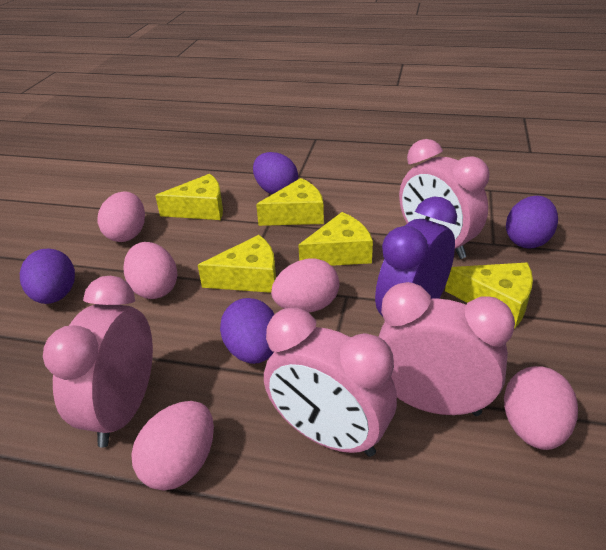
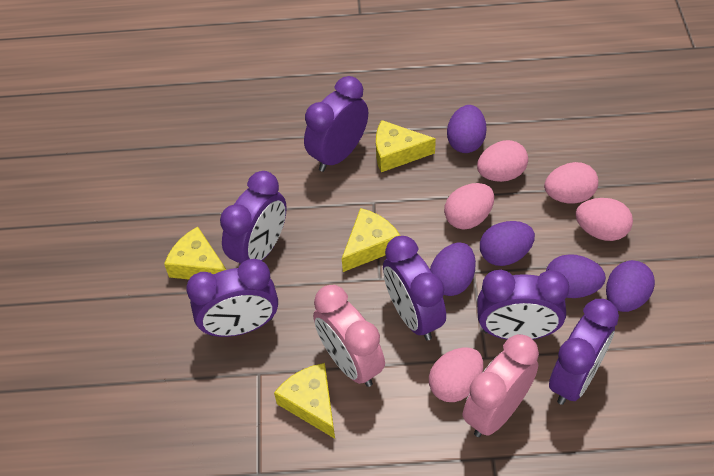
pink clock: [43,276,153,447] [264,308,397,457] [379,282,515,416] [399,139,489,259] = 4 -> [313,285,385,387] [463,334,539,437] = 2
purple clock: [375,197,457,316] = 1 -> [186,259,278,337] [220,171,287,264] [304,76,368,172] [383,236,446,340] [477,270,569,339] [549,299,619,405] = 6
purple egg: [20,248,75,304] [220,298,275,364] [253,152,298,194] [506,196,558,249] = 4 -> [430,242,476,296] [447,105,487,153] [480,221,535,266] [546,254,606,298] [606,260,655,312] = 5
yellow cheese: [155,174,223,220] [198,235,276,293] [256,178,324,226] [298,212,373,266] [445,263,533,328] = 5 -> [164,227,227,279] [274,363,335,439] [342,208,401,272] [376,120,436,172] = 4

